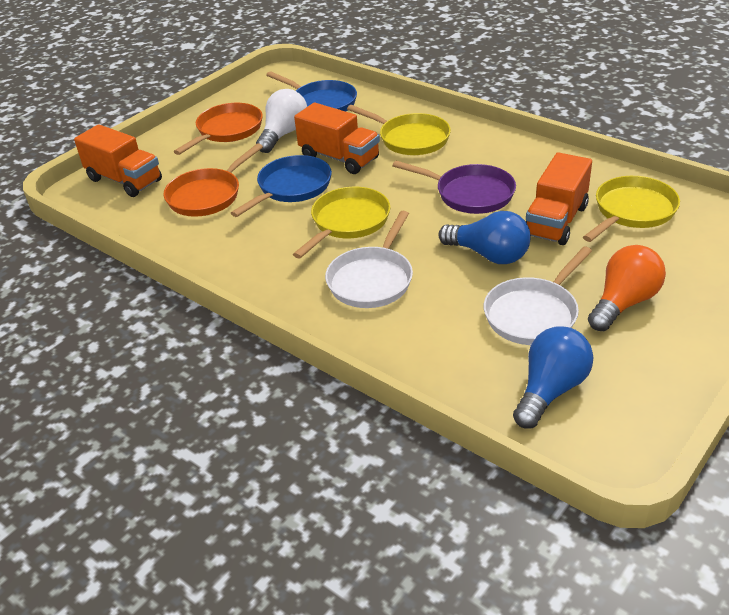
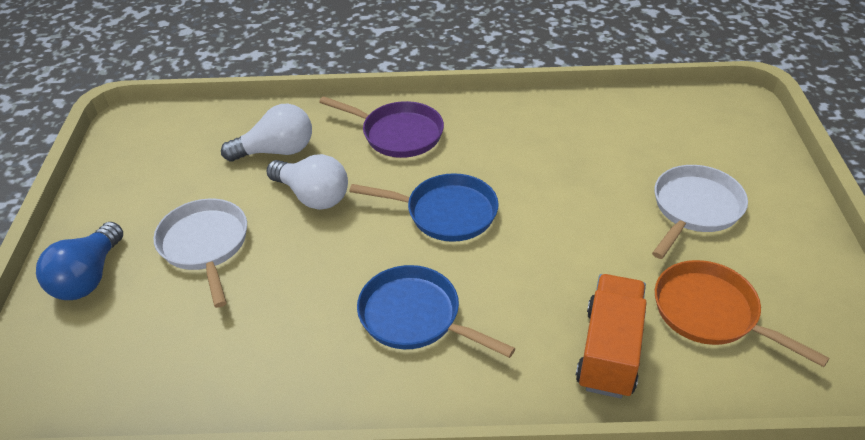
blue light bulb: [438,211,531,264] [513,326,593,429] = 2 -> [36,222,123,300] = 1
orange light bulb: [588,245,666,331] = 1 -> none = 0
orange pan: [163,143,263,217] [174,103,263,155] = 2 -> [655,260,830,367] = 1
orange truck: [74,124,162,197] [294,102,380,174] [525,152,592,245] = 3 -> [576,274,647,399] = 1
white light bulb: [256,89,307,153] = 1 -> [221,104,312,162] [266,154,348,210] = 2
yellow pan: [293,187,390,259] [347,105,451,155] [583,176,680,242] = 3 -> none = 0

